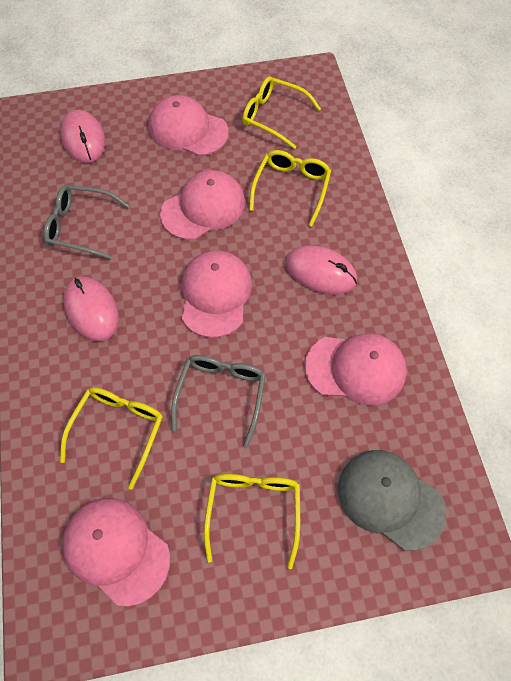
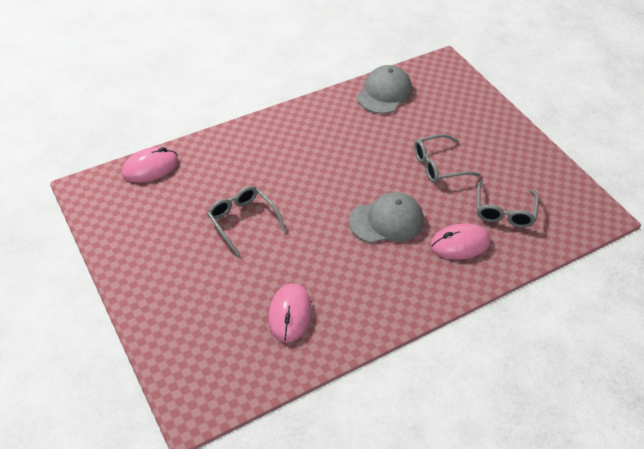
grey cap: [338,450,446,551] = 1 -> [349,192,424,243] [357,65,412,114] = 2
grey glasses: [44,185,130,259] [171,355,266,447] = 2 -> [207,186,286,256] [414,134,481,183] [477,180,539,228] = 3
pink cap: [62,498,170,606] [149,95,229,156] [160,170,245,240] [182,250,252,338] [305,333,407,406] = 5 -> none = 0
yellow glasses: [60,387,163,489] [204,474,300,569] [242,76,321,149] [249,150,331,226] = 4 -> none = 0

